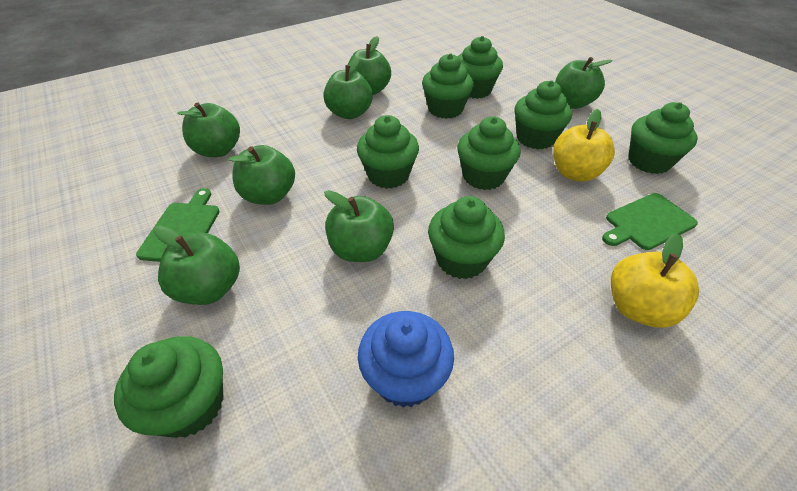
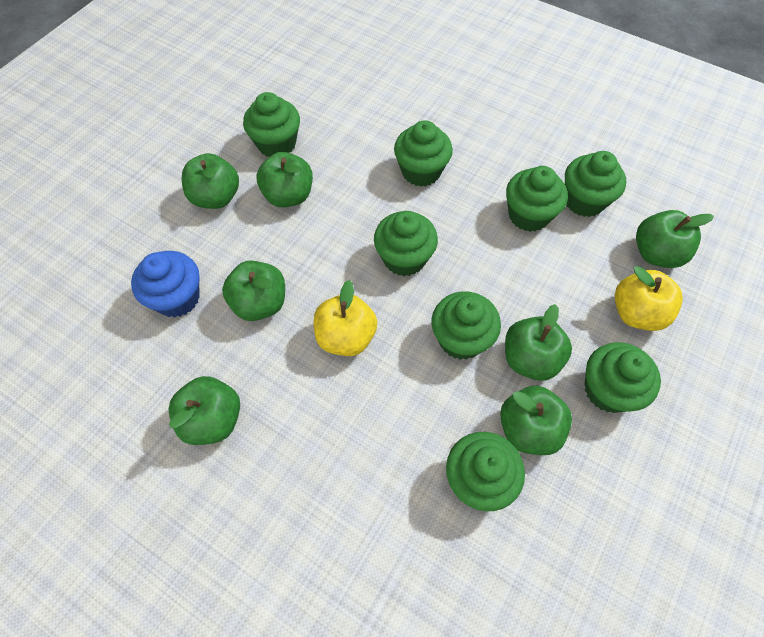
green cutting board: [136,188,220,262] [602,193,698,250] = 2 -> none = 0

